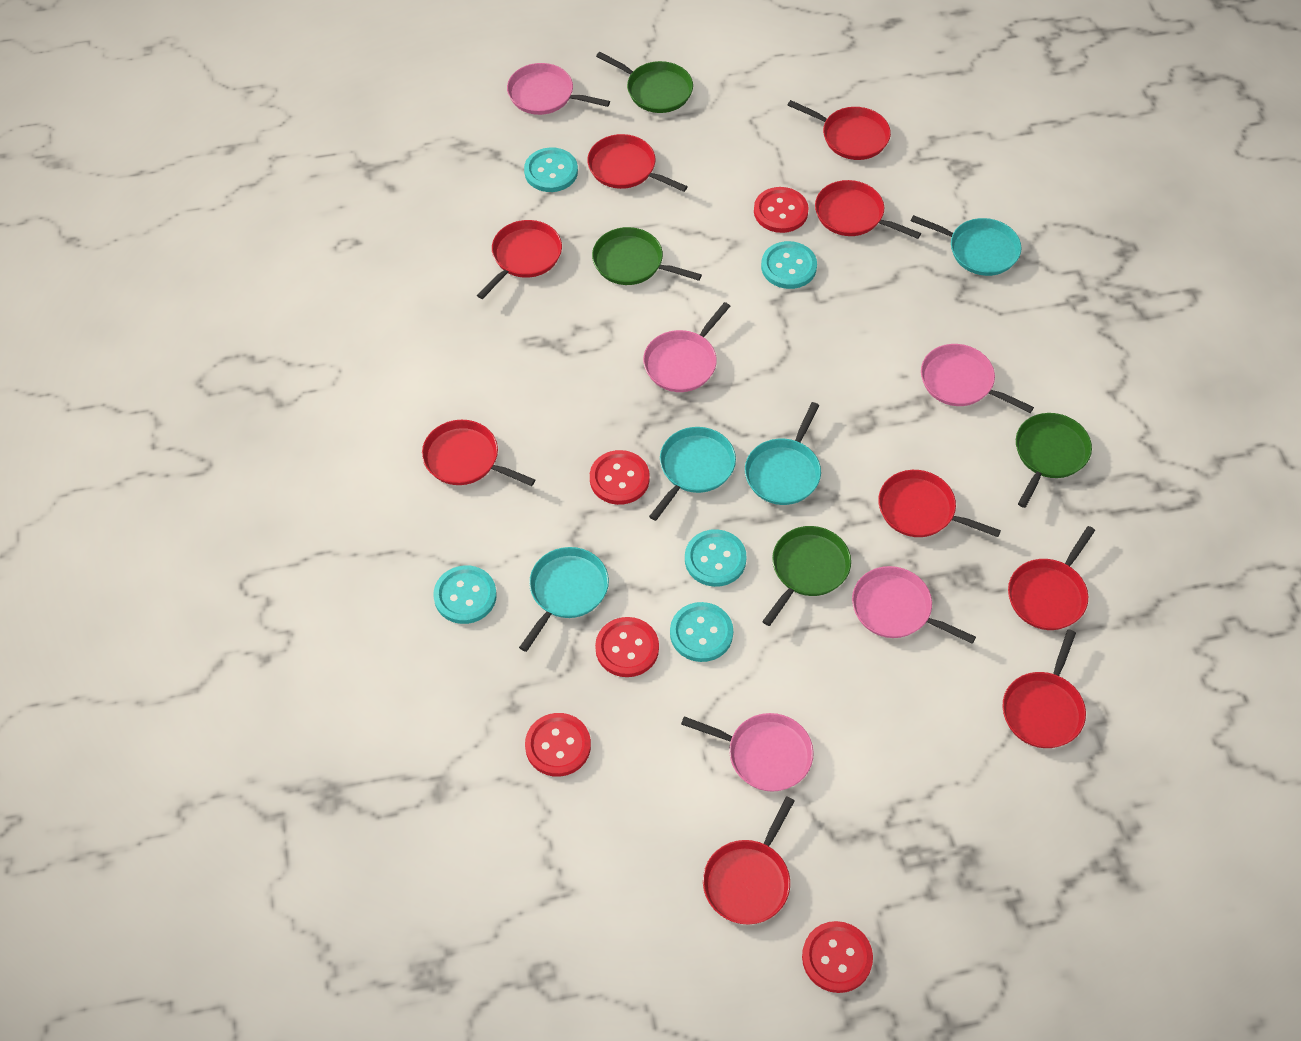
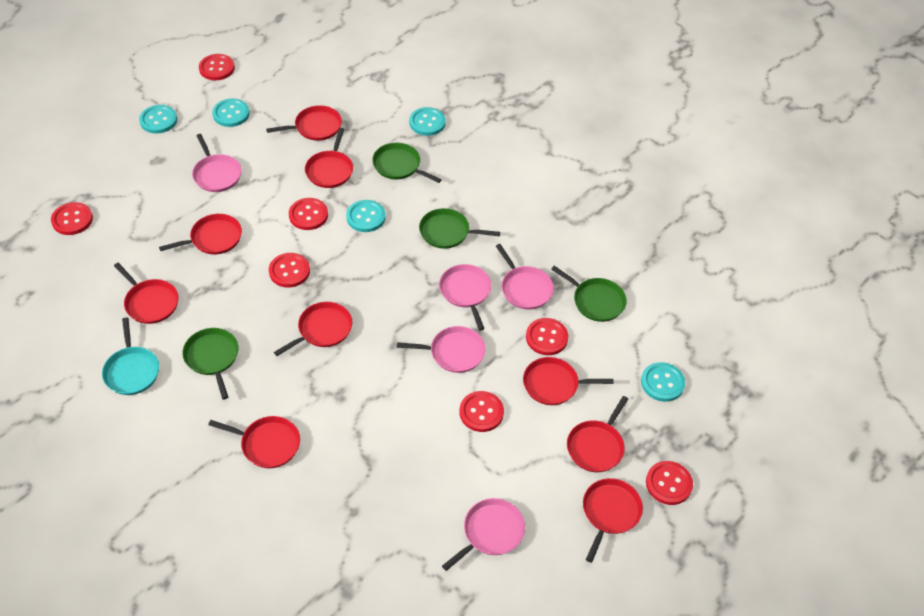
red button: [525,713,591,777] [590,450,650,505] [595,617,659,677] [754,187,809,233] [802,921,873,993] = 5 -> [51,202,93,235] [199,54,235,80] [269,253,310,287] [289,198,328,230] [460,391,504,432] [526,318,568,355] [646,461,693,505] = 7
turquoise pan: [519,547,609,652] [649,427,736,521] [745,402,821,505] [911,215,1021,276] = 4 -> [102,318,159,395] = 1

